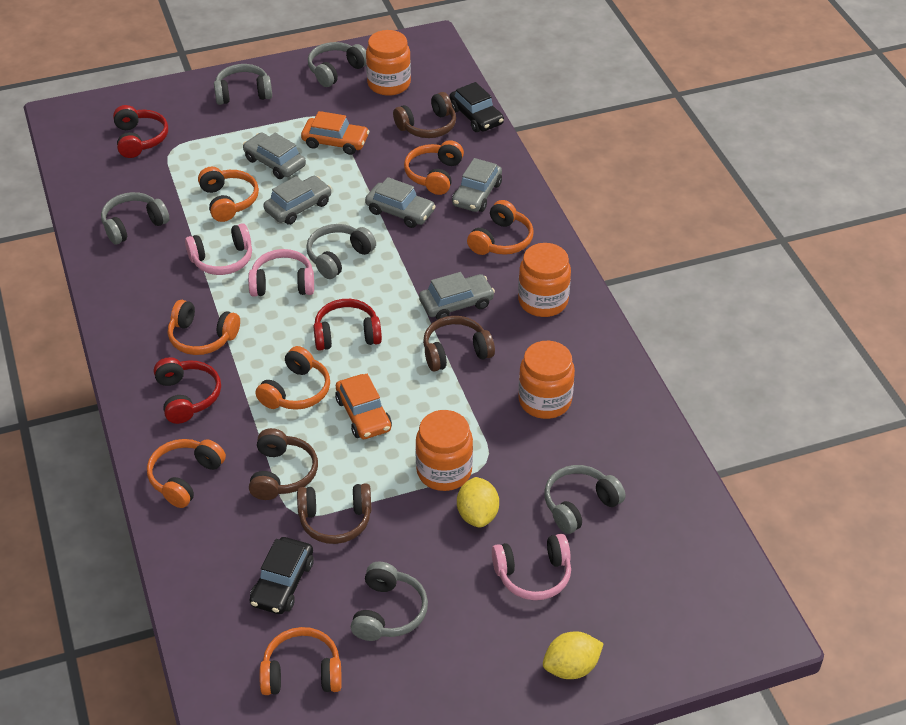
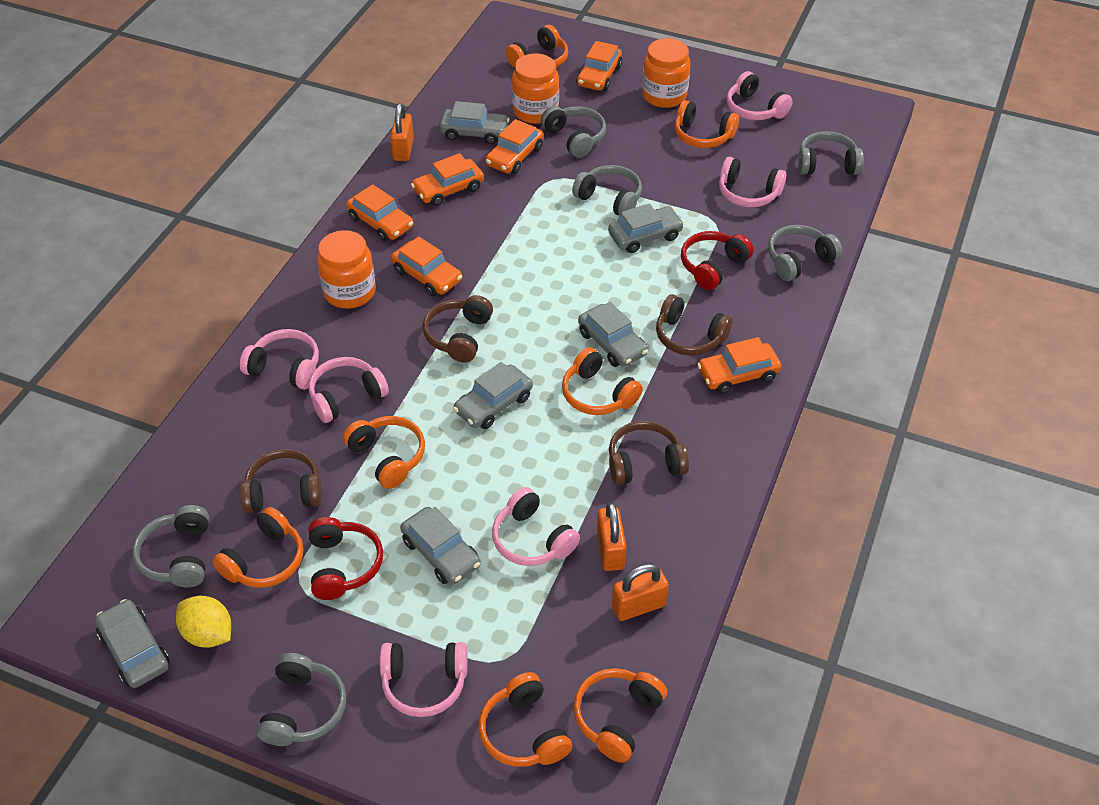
black car: [250,537,314,614] [449,82,504,132] = 2 -> none = 0
grey car: [243,133,306,179] [263,176,332,225] [365,177,436,228] [419,272,495,320] [452,158,502,212] = 5 -> [95,599,170,688] [400,507,481,584] [440,101,510,144] [453,362,533,429] [578,302,648,367] [608,203,684,253] = 6
orange car: [301,111,369,155] [335,374,392,439] = 2 -> [346,184,413,242] [391,237,462,296] [411,153,484,206] [485,119,544,174] [576,41,622,91] [697,337,782,394] = 6
orange jar: [366,30,411,96] [415,410,473,491] [518,243,571,317] [518,341,575,419] = 4 -> [317,230,376,309] [512,54,559,124] [642,38,690,108] = 3
orange padlock: none = 0 -> [390,103,414,161] [597,502,626,571] [612,564,669,621] = 3
pink headphones: [185,223,252,275] [248,249,314,297] [492,534,571,600] = 3 -> [240,329,319,390] [309,357,389,423] [380,642,468,717] [492,487,580,566] [719,157,786,207] [727,71,793,120] = 6
red headphones: [113,105,168,158] [154,357,221,424] [313,299,382,351] = 3 -> [309,517,383,600] [681,231,754,290] = 2
yellow lemon: [457,477,499,528] [543,631,604,679] = 2 -> [176,596,231,648] = 1

